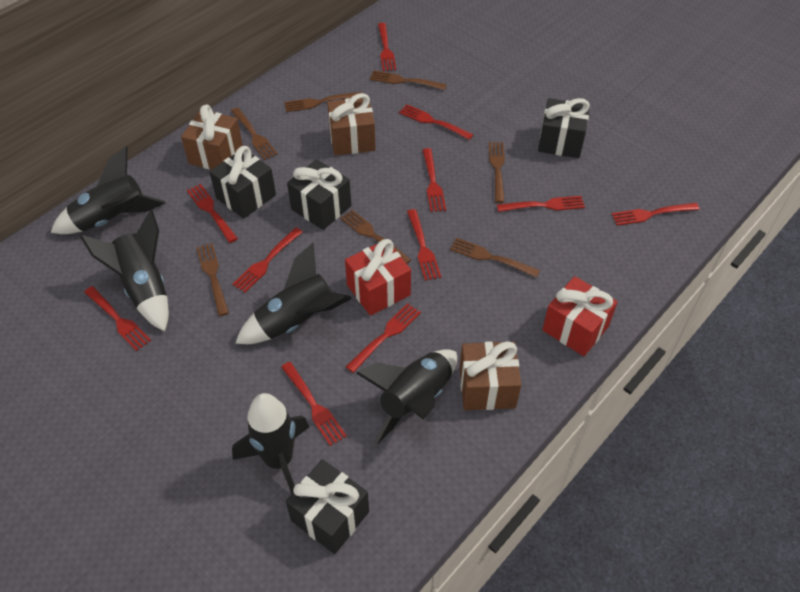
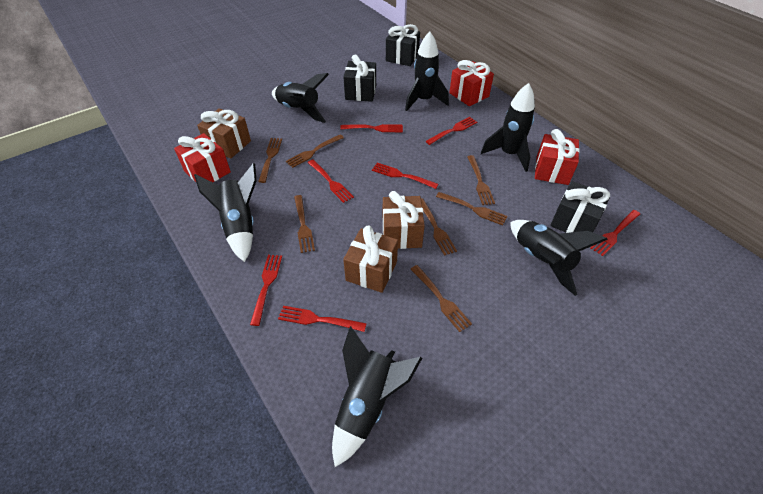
black gift: [209,146,276,219] [286,459,369,554] [287,159,351,230] [538,98,590,158] = 4 -> [343,54,376,102] [386,24,420,66] [550,181,610,233] = 3
black rocket: [51,147,166,234] [80,209,169,331] [232,393,309,494] [235,243,352,344] [356,349,457,445] = 5 -> [194,163,257,262] [272,73,329,123] [332,326,422,467] [405,31,449,111] [481,83,535,172] [510,220,608,296] = 6
red fork: [84,286,151,351] [187,184,238,243] [233,228,302,293] [281,362,347,446] [346,303,421,373] [378,23,396,71] [399,104,473,140] [407,209,441,281] [423,148,446,212] [497,196,585,212] [612,203,699,226] = 11 -> [250,255,282,326] [278,306,367,332] [308,159,354,203] [340,124,403,132] [372,163,438,189] [426,117,477,145] [590,210,640,256] = 7
red gift: [345,239,411,316] [542,276,618,356] = 2 -> [174,133,231,182] [449,60,494,106] [535,129,580,185] = 3

